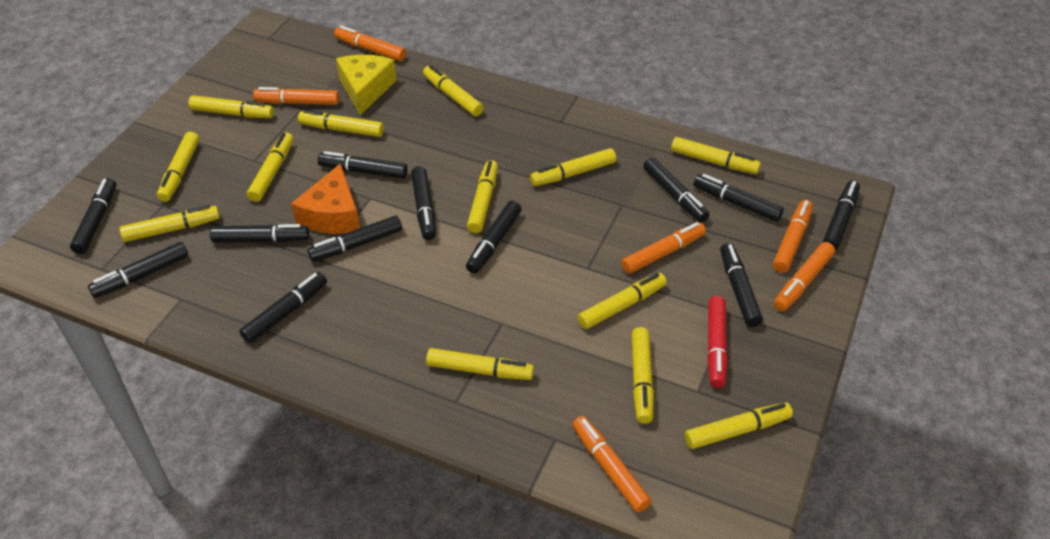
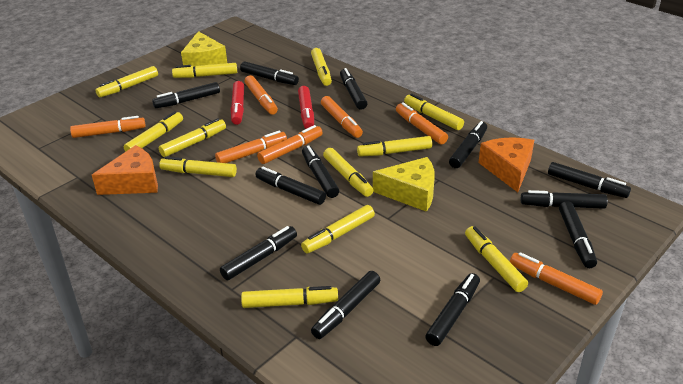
orange cheese: [291,163,360,234] = 1 -> [92,145,158,195] [478,137,534,192] = 2
orange marker: [253,87,339,105] [334,26,406,61] [572,416,652,512] [621,222,706,274] [773,200,813,273] [774,242,835,311] = 6 -> [70,116,146,138] [215,130,287,163] [244,75,278,115] [257,125,323,164] [321,96,363,138] [396,102,448,145] [510,252,603,305] = 7
red marker: [707,296,728,388] = 1 -> [231,81,244,125] [298,86,314,129] = 2
yellow cheese: [336,55,396,115] = 1 -> [181,31,227,67] [373,157,435,212] = 2
yellow marker: [120,205,220,242] [157,132,200,202] [188,95,274,118] [247,133,294,202] [298,110,384,137] [423,65,484,116] [426,348,534,380] [467,160,498,233] [530,148,616,186] [578,273,667,329] [632,327,654,424] [671,137,761,174] [685,402,793,449] = 13 -> [95,66,158,98] [124,111,183,152] [159,118,226,157] [159,156,237,177] [172,63,237,78] [241,286,338,308] [301,205,375,253] [311,48,332,86] [323,148,373,197] [357,136,432,156] [404,93,464,130] [465,226,528,292] = 12

